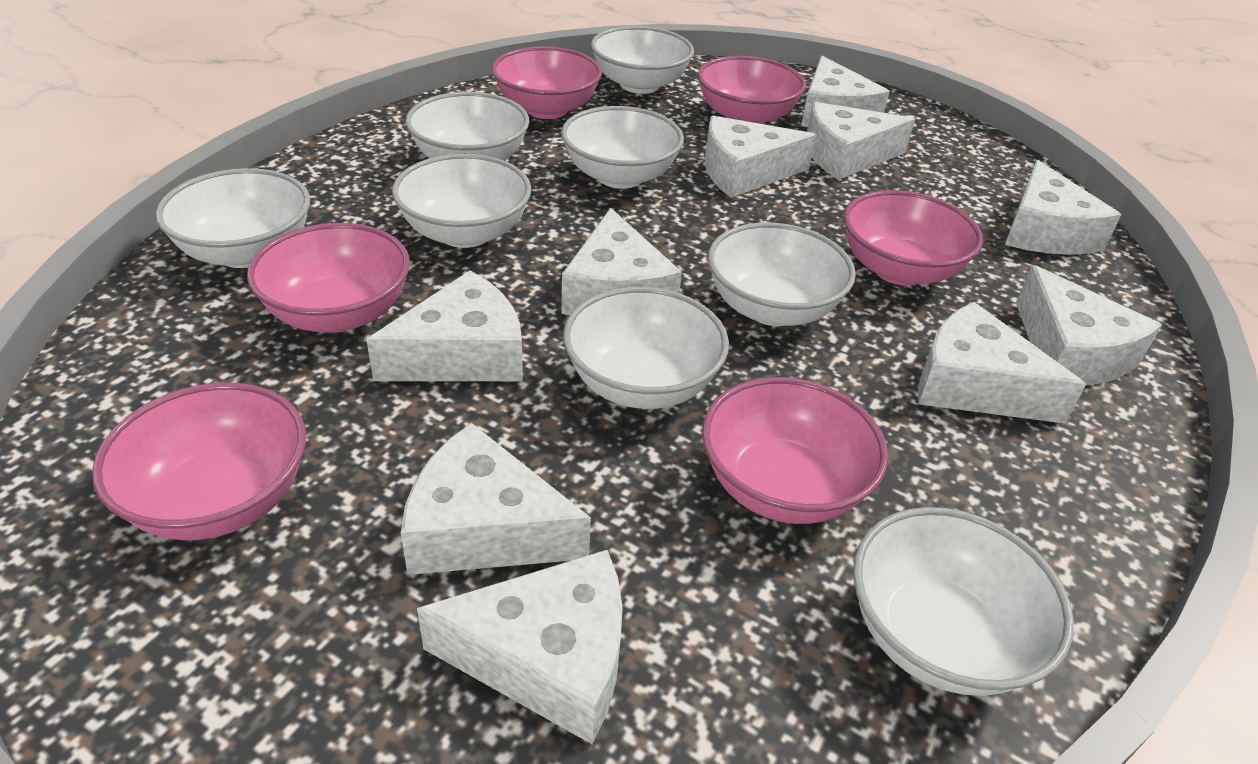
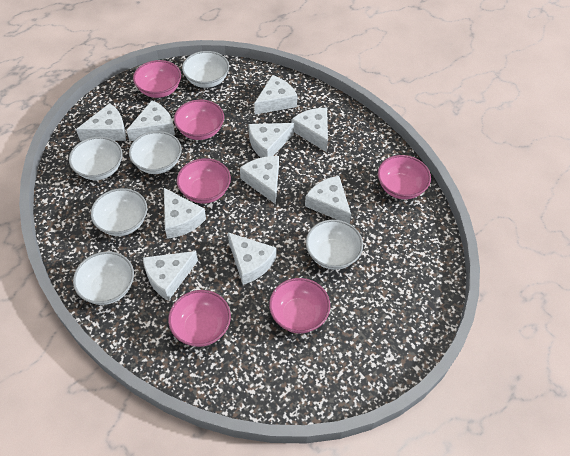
white bowl: [156,168,310,268] [392,154,532,248] [405,92,529,161] [561,106,684,189] [563,287,729,409] [591,26,694,94] [708,222,856,326] [853,507,1074,696] = 8 -> [69,137,123,180] [73,251,134,305] [91,188,147,236] [129,131,182,174] [182,51,229,88] [306,220,363,270] = 6

